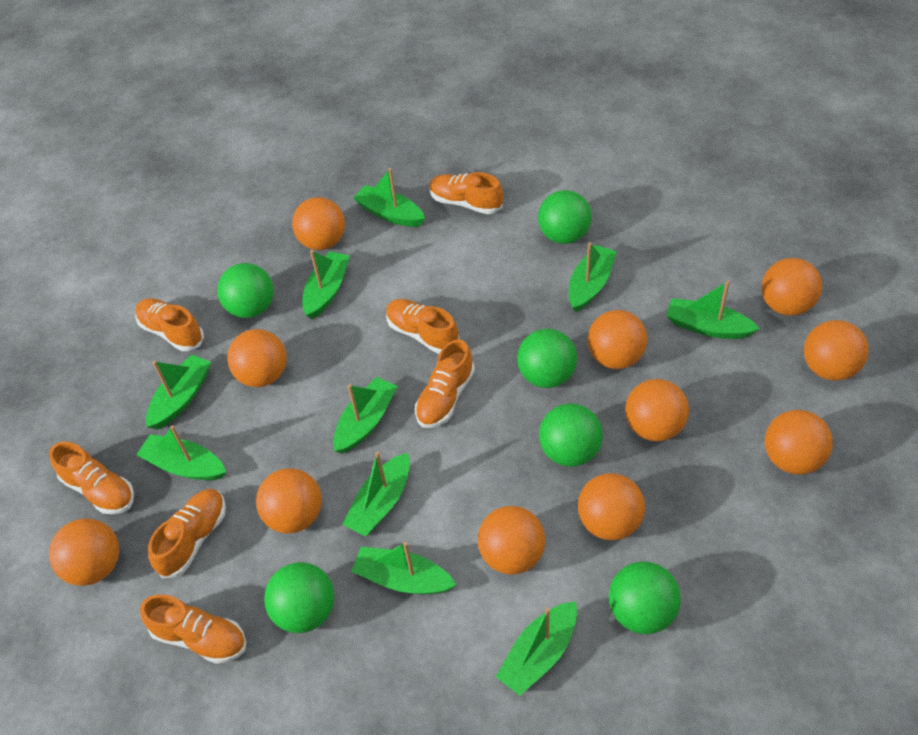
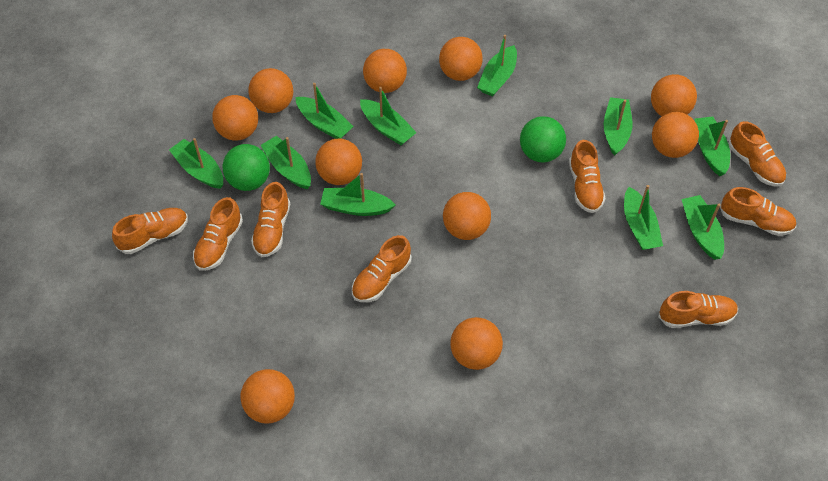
green ball: [217,263,274,318] [264,562,334,633] [517,329,577,388] [538,190,592,244] [539,403,603,467] [609,561,681,634] = 6 -> [223,144,270,191] [520,116,566,163] = 2
orange ball: [49,518,119,586] [227,329,287,387] [256,468,322,534] [292,197,345,250] [478,506,545,575] [578,473,645,540] [588,310,647,369] [625,379,689,441] [762,258,822,316] [765,410,833,475] [804,320,869,381] = 11 -> [212,95,258,141] [240,369,295,424] [248,68,293,113] [315,139,362,185] [363,49,407,93] [439,37,483,81] [443,192,491,240] [450,317,503,370] [651,74,697,116] [652,112,699,158] = 10
orange shoe: [49,442,134,514] [135,298,204,351] [140,594,246,664] [148,489,226,578] [386,299,460,354] [415,339,475,428] [429,172,503,214] = 7 -> [112,208,188,254] [193,197,243,271] [251,182,290,257] [352,235,412,302] [569,140,606,213] [658,291,738,328] [720,187,796,236] [728,121,786,187] = 8

